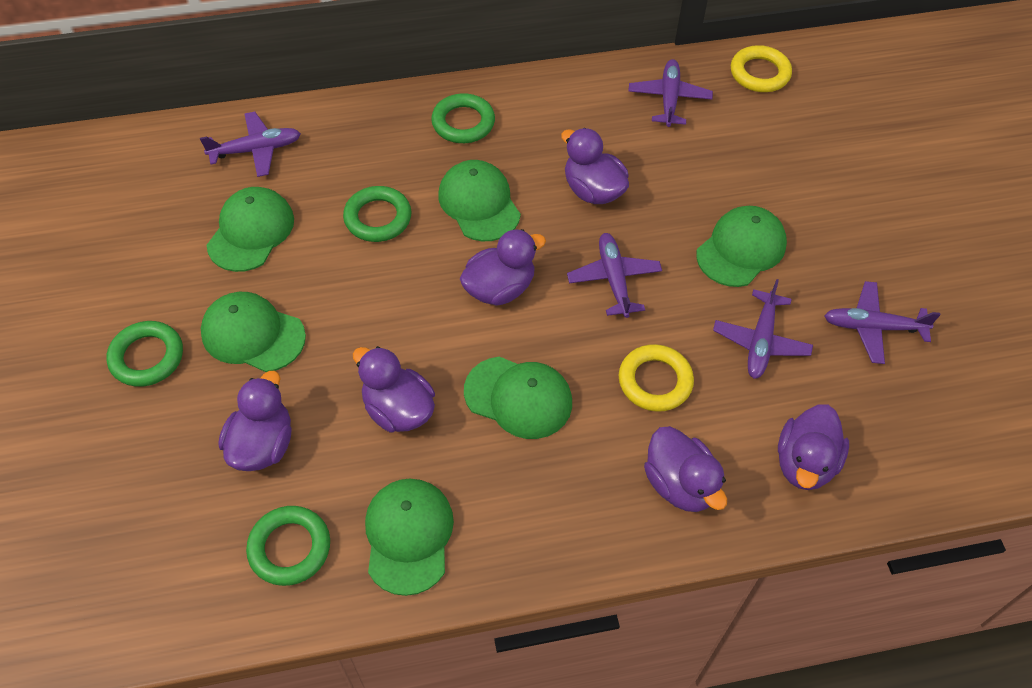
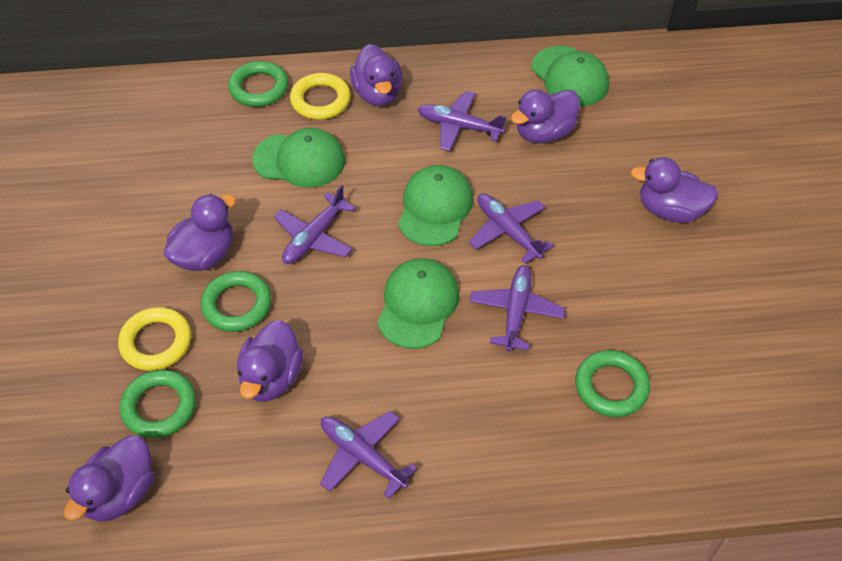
green cap: [201,292,306,372] [207,187,294,272] [365,479,454,596] [438,160,521,241] [464,356,572,439] [696,206,787,287] = 6 -> [252,128,345,188] [377,258,459,349] [398,165,473,246] [531,46,609,107] = 4

